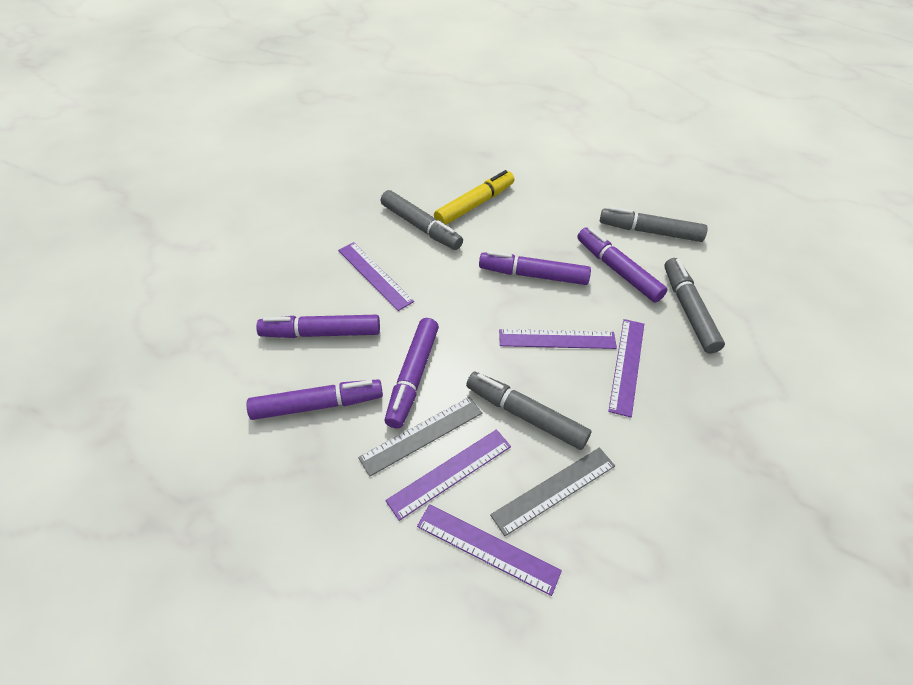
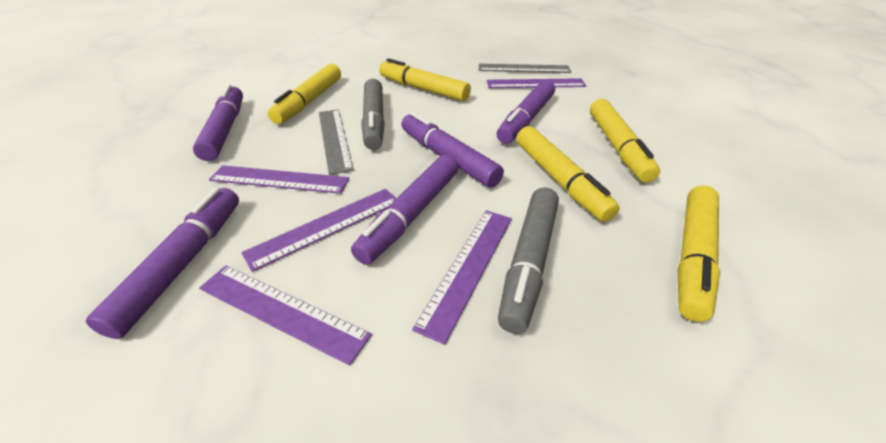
grey marker: [381,190,463,250] [466,372,591,450] [600,207,708,242] [664,258,725,354] = 4 -> [361,79,385,150] [498,187,559,334] = 2
yellow marker: [434,170,514,225] = 1 -> [268,64,341,124] [379,58,471,101] [516,126,620,222] [590,99,660,183] [678,186,720,322] = 5

